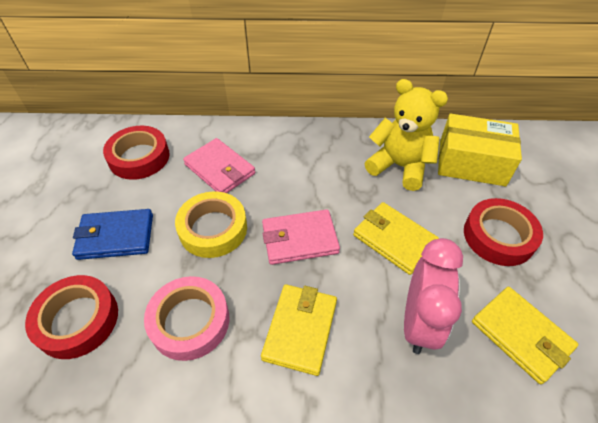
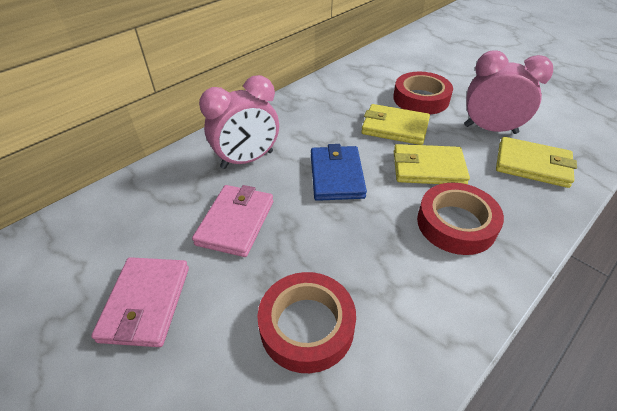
pink clock: [404,238,463,354] = 1 -> [199,75,279,169] [464,51,553,134] = 2
pink tape: [144,276,229,361] = 1 -> none = 0
yellow box: [438,114,522,186] = 1 -> none = 0
yellow tape: [175,191,247,258] = 1 -> none = 0
yellow teddy bear: [365,79,448,191] = 1 -> none = 0

